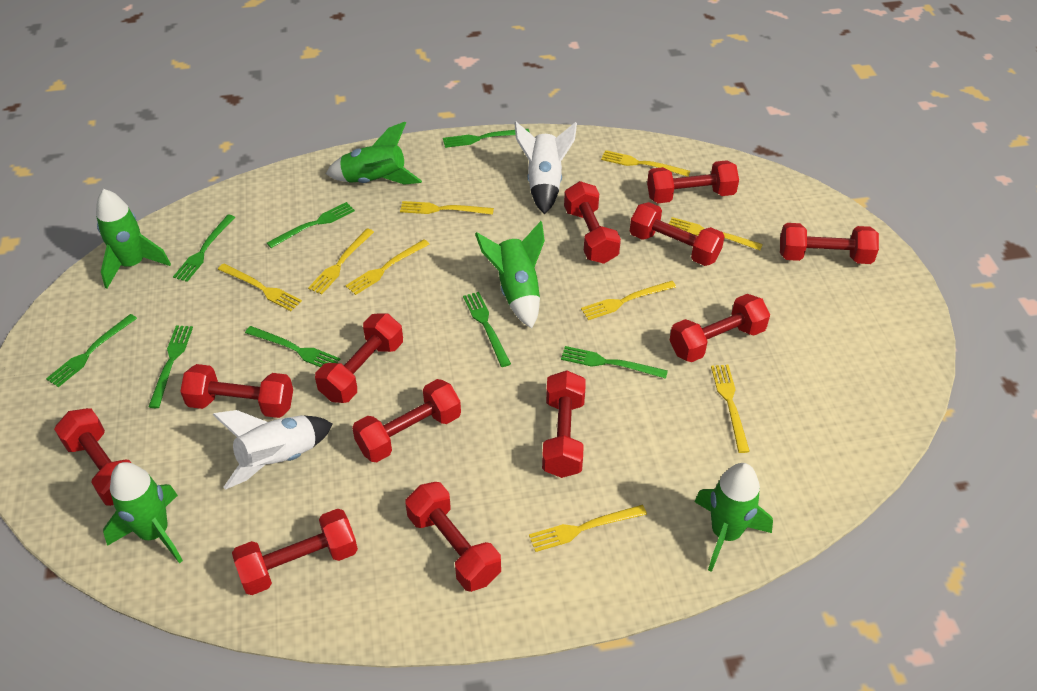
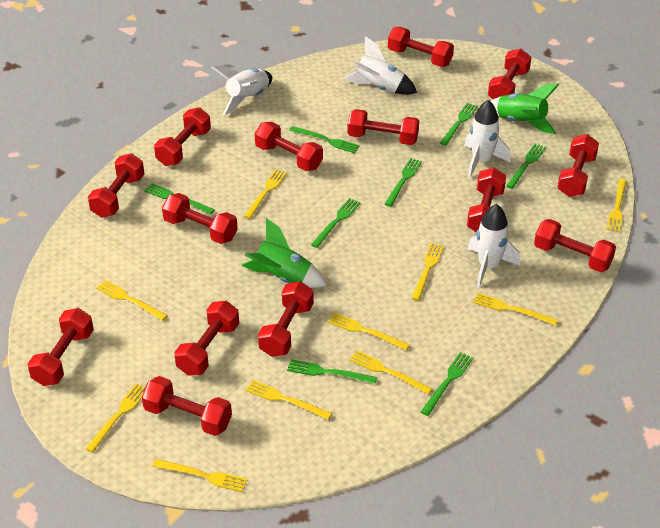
green rocket: [96,189,171,288] [103,462,183,563] [326,122,422,185] [475,221,545,328] [694,463,773,572] = 5 -> [242,218,327,288] [490,83,559,134] = 2
red dumbbell: [54,408,131,506] [180,364,293,418] [232,509,358,595] [315,314,403,403] [352,379,461,462] [405,482,501,592] [542,370,586,478] [564,181,621,264] [630,202,725,266] [647,160,739,203] [670,294,770,362] [780,223,879,264] = 12 -> [28,308,94,386] [88,153,144,218] [142,376,232,436] [154,107,211,166] [162,193,238,244] [174,301,239,376] [255,122,323,171] [258,281,314,357] [347,109,419,145] [388,27,454,67] [467,168,506,232] [488,48,531,99] [534,219,616,272] [557,134,599,197] = 14
white rocket: [212,410,333,490] [514,121,577,214] = 2 -> [212,65,272,115] [344,36,417,95] [464,100,511,178] [468,204,520,287] = 4
yellow fork: [218,263,302,311] [308,228,374,295] [345,239,430,295] [400,201,494,215] [529,505,647,552] [581,281,676,320] [601,150,690,177] [669,217,763,250] [711,365,750,453] = 9 -> [85,383,145,453] [96,280,168,321] [152,459,248,492] [244,169,287,219] [245,380,332,420] [328,312,410,350] [349,350,433,394] [411,243,444,301] [473,293,558,325] [606,179,627,232] = 10

